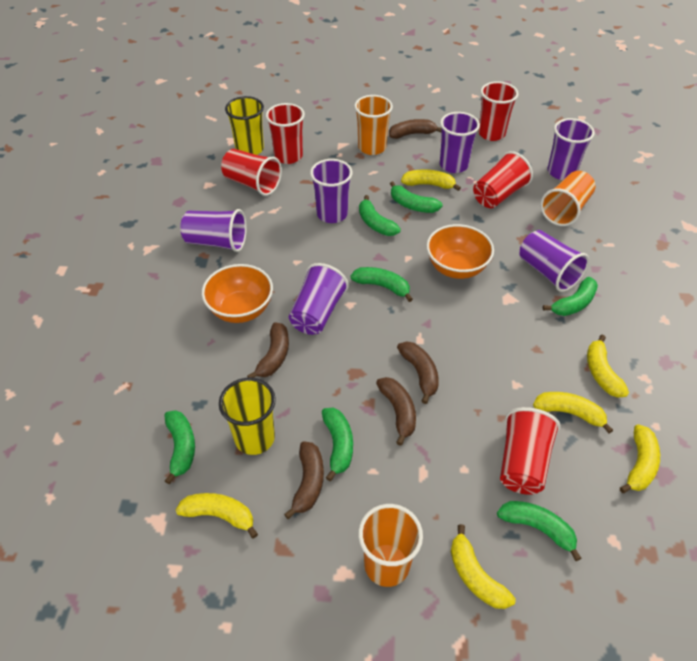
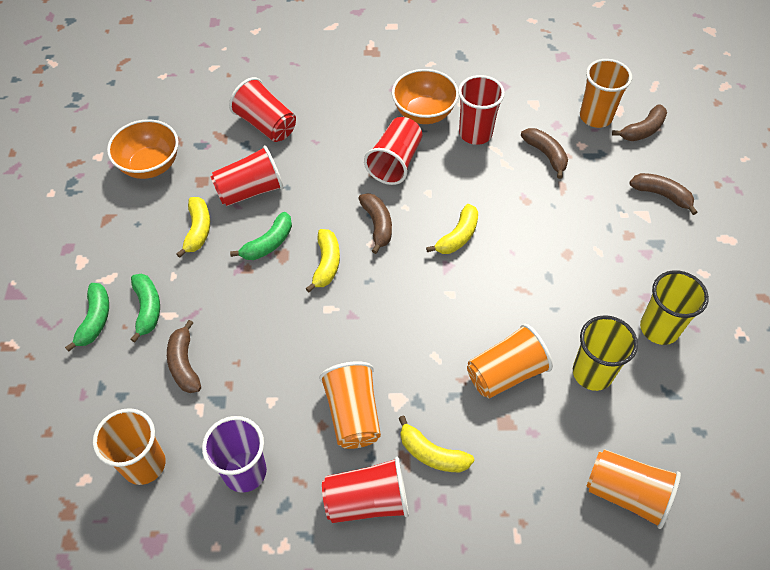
green banana: [164,410,195,484] [322,408,353,481] [350,267,413,302] [359,195,401,236] [390,181,442,213] [497,501,582,561] [543,277,598,316] = 7 -> [65,283,109,352] [130,274,160,343] [230,212,292,260] = 3
orange cup: [354,95,393,155] [358,504,423,587] [540,171,595,226] = 3 -> [93,408,166,485] [319,361,381,449] [467,324,553,398] [580,59,632,128] [586,449,681,529] = 5
purple cup: [180,209,247,252] [289,263,349,335] [310,159,353,223] [440,112,480,173] [520,230,589,292] [547,118,595,180] = 6 -> [202,416,267,493] = 1
yellow banana: [176,493,258,538] [401,169,461,191] [451,524,516,609] [533,392,613,433] [587,335,629,398] [620,424,660,493] = 6 -> [176,197,210,258] [305,229,340,292] [398,415,474,472] [426,204,478,254] = 4

